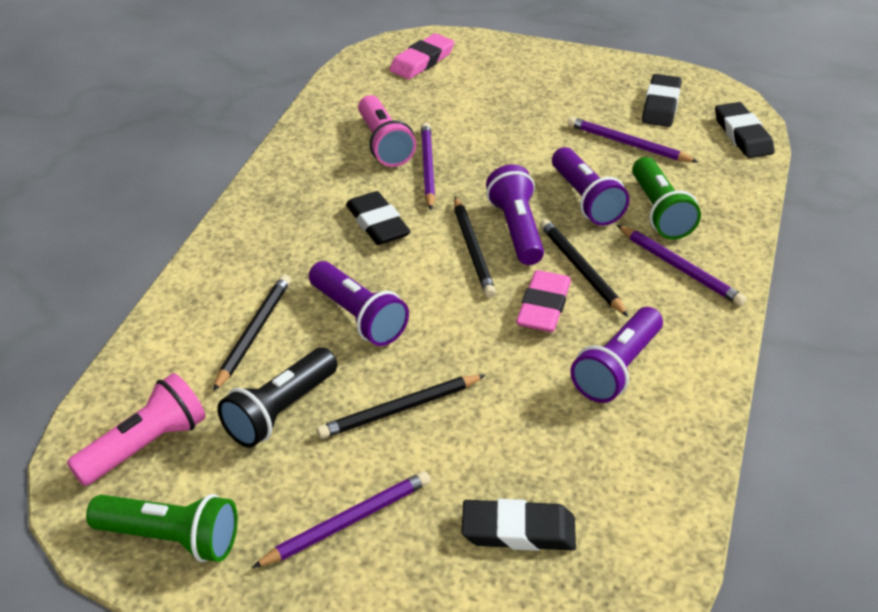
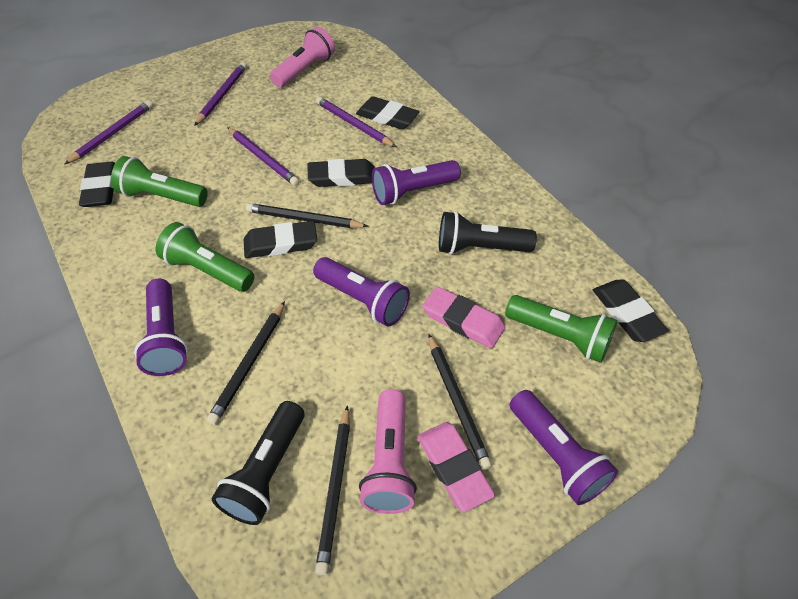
black eraser: [346,191,411,245] [462,499,576,551] [642,74,681,127] [715,102,775,158] = 4 -> [79,162,115,207] [244,221,317,258] [308,159,375,187] [356,96,420,129] [593,279,669,342] = 5
black flashlight: [218,347,338,448] = 1 -> [212,401,304,525] [439,211,537,254] = 2
green flashlight: [86,494,238,562] [632,157,701,240] = 2 -> [111,156,207,207] [156,222,254,292] [505,295,617,363] = 3

